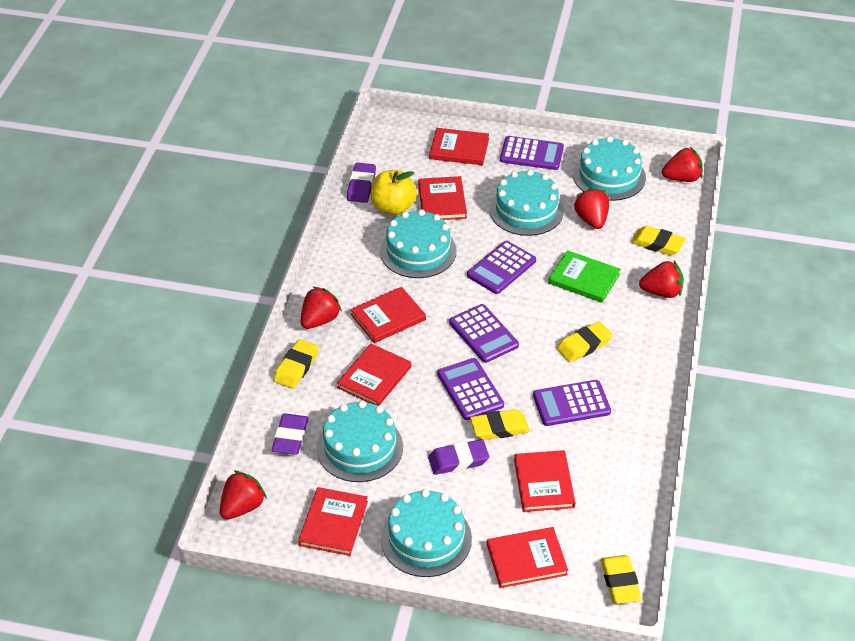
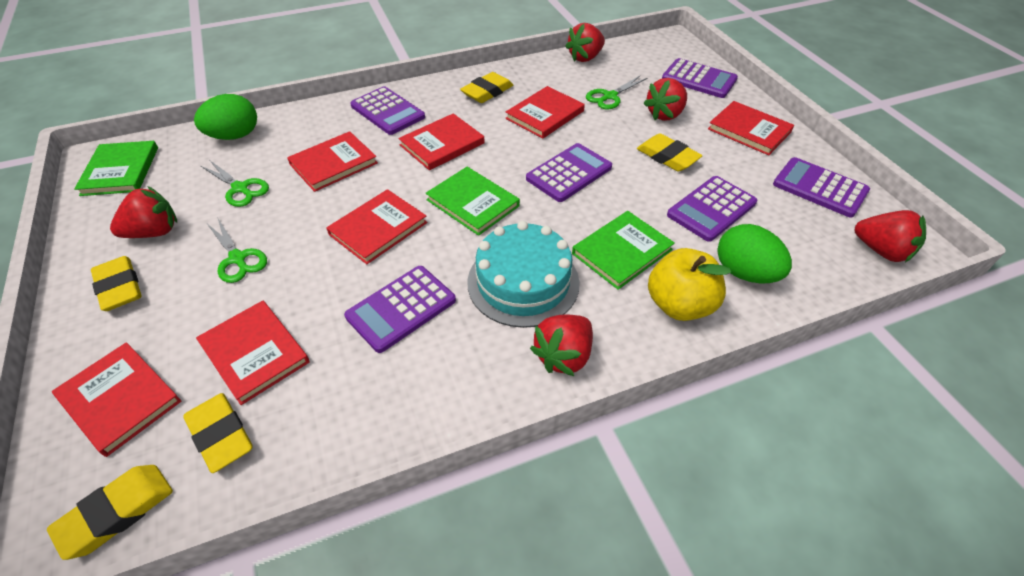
green book: [548,250,621,303] = 1 -> [74,141,158,196] [426,167,520,236] [572,211,675,290] = 3
green egg: none = 0 -> [194,94,257,140] [718,224,792,283] = 2
green scissors: none = 0 -> [201,161,269,207] [207,217,267,283] [586,76,647,110] = 3
purple calculator: [437,358,504,420] [449,304,519,363] [467,241,536,294] [500,136,564,170] [533,380,611,426] = 5 -> [344,266,456,353] [350,86,425,135] [526,143,612,202] [662,58,738,98] [667,176,757,242] [773,157,870,218] = 6
purple eraser: [272,413,309,455] [347,163,376,203] [428,439,489,475] = 3 -> none = 0
turquoise cake: [317,400,403,482] [380,209,457,278] [381,489,472,577] [489,169,564,236] [573,136,646,201] = 5 -> [467,221,580,328] = 1

